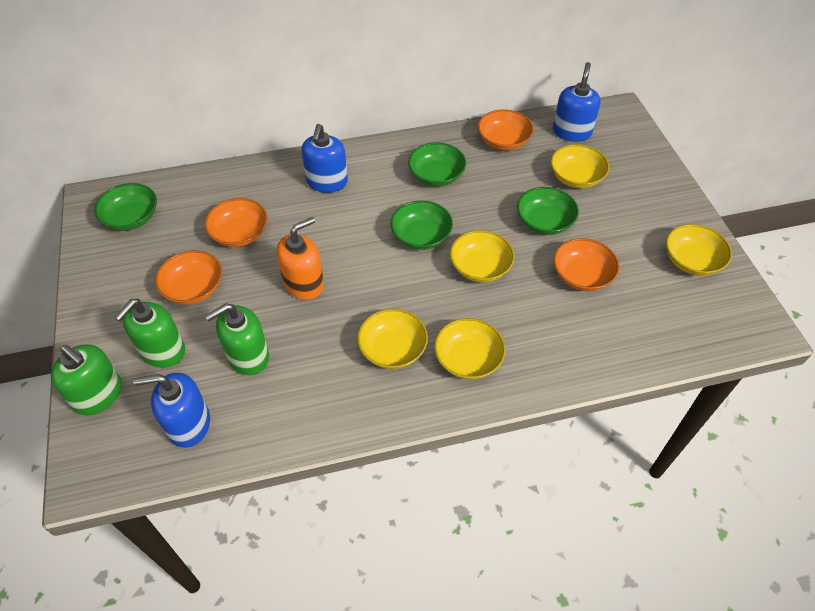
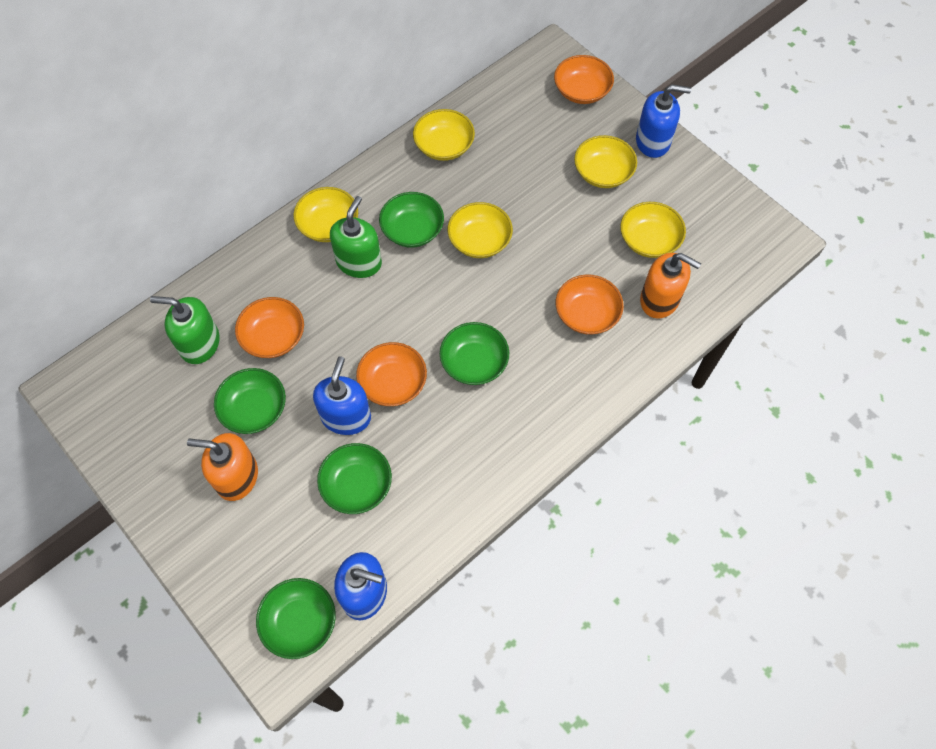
green bowl: [94,183,157,231] [390,200,453,250] [408,142,466,186] [517,187,579,235] = 4 -> [214,368,286,434] [256,578,336,659] [317,443,392,514] [379,192,444,248] [440,322,509,385] = 5
green soap dispenser: [51,345,122,415] [114,299,185,368] [205,303,269,375] = 3 -> [150,296,220,364] [330,196,382,278] = 2
orange soap dispenser: [276,217,324,300] = 1 -> [187,433,258,501] [640,253,701,319] = 2

